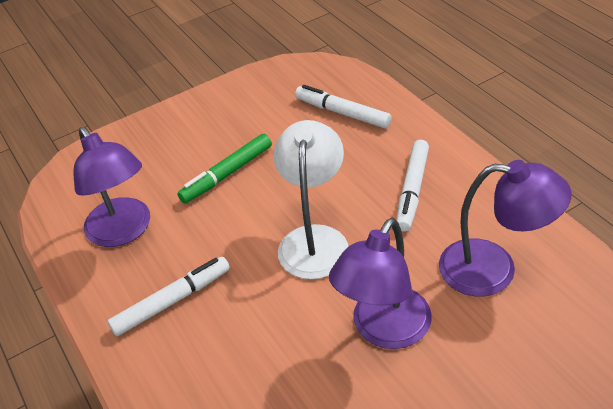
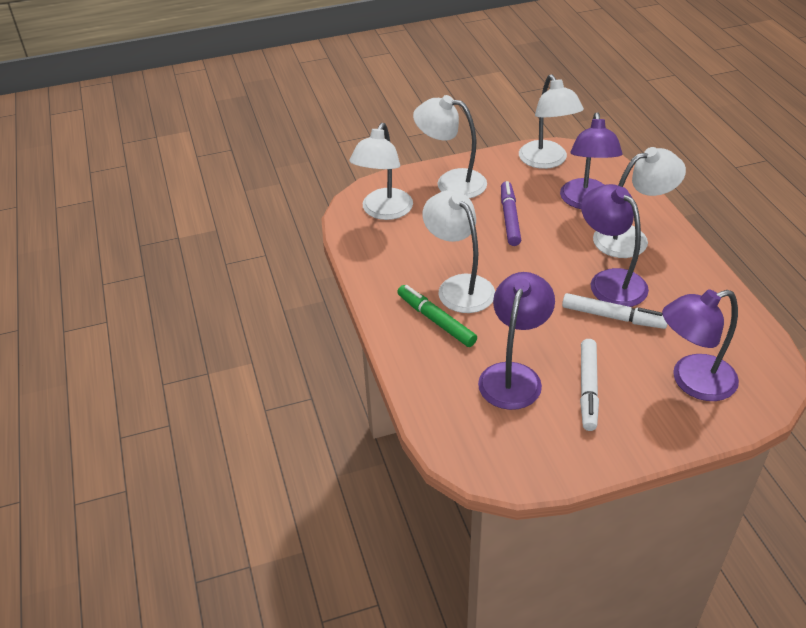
purple lamp: [73,127,150,247] [329,218,432,349] [439,160,572,297] = 3 -> [478,272,555,410] [560,112,623,209] [581,184,649,307] [662,289,739,401] = 4
purple marker: none = 0 -> [501,181,521,246] = 1
white lamp: [274,120,348,279] = 1 -> [349,123,413,220] [413,95,487,198] [422,190,495,313] [519,74,584,169] [593,147,686,258] = 5
white marker: [108,257,230,336] [295,85,392,128] [396,140,429,232] = 3 -> [562,293,667,329] [580,339,599,431] = 2

